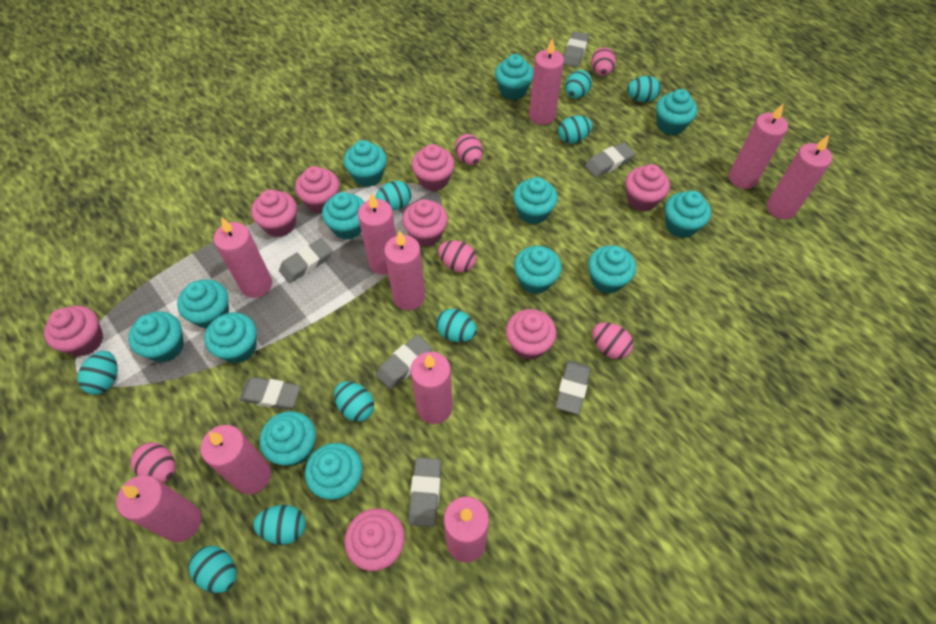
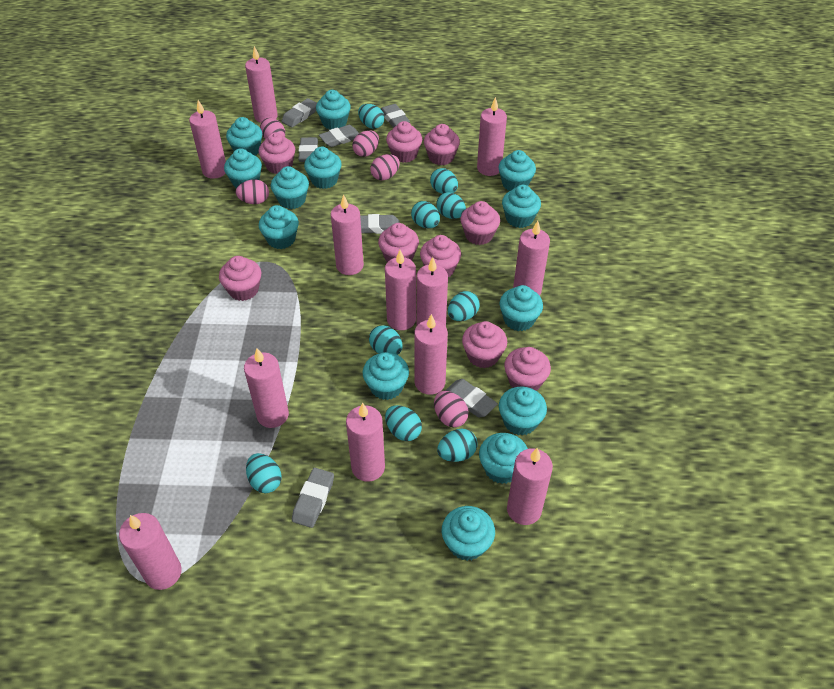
pink candle: [116,475,201,542] [200,425,271,494] [214,218,272,298] [358,193,396,275] [384,230,425,310] [410,352,452,424] [444,496,489,563] [529,37,564,125] [729,104,788,189] [767,135,832,219] = 10 -> [119,513,182,590] [189,100,226,179] [244,348,289,428] [245,46,278,123] [331,194,364,275] [346,403,385,482] [385,250,416,330] [414,314,448,395] [417,257,448,327] [477,97,507,176] [507,448,553,525] [513,221,550,296] = 12
pink cupcake: [44,306,103,356] [251,190,297,237] [295,166,339,213] [344,508,405,571] [402,199,448,247] [412,144,455,191] [506,309,557,360] [625,164,670,211] = 8 -> [219,256,261,301] [259,132,295,174] [378,223,419,262] [386,121,422,163] [420,235,461,277] [424,124,460,165] [461,201,500,245] [462,321,507,368] [504,347,551,390] = 9

